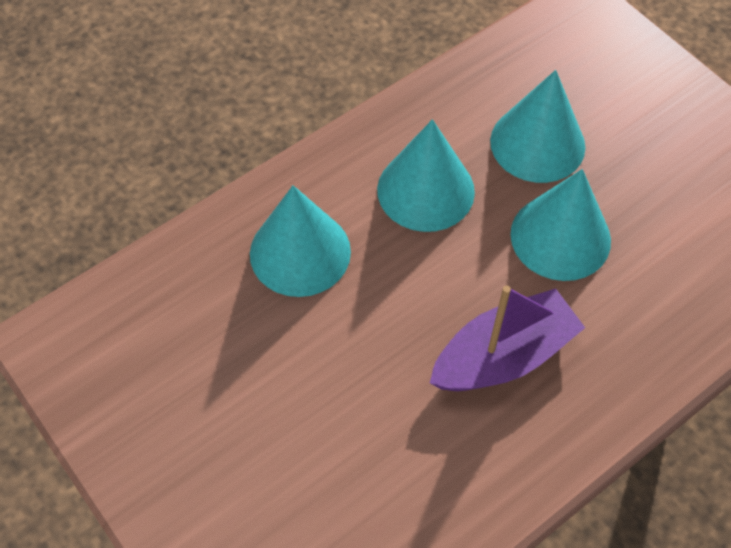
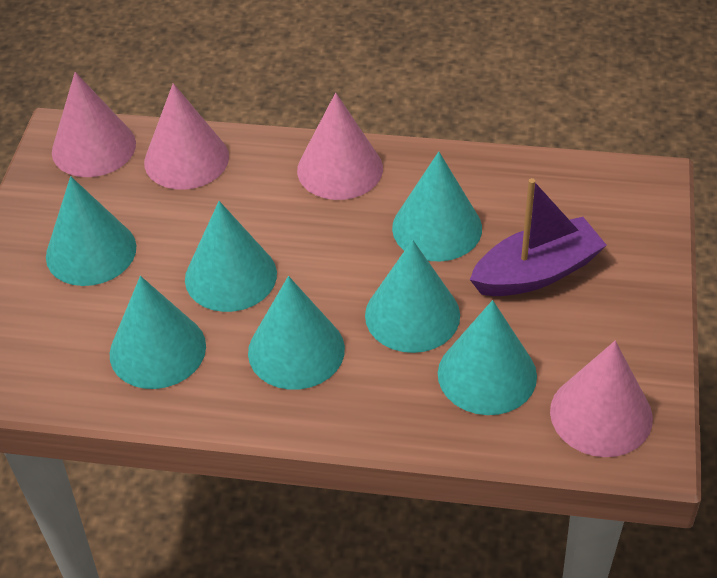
pink cone: none = 0 -> [52,72,136,177] [144,83,229,190] [297,93,383,200] [550,341,653,457] = 4
turquoise cone: [250,185,351,297] [377,119,475,232] [490,70,585,183] [510,169,611,281] = 4 -> [46,176,136,286] [110,276,206,389] [185,201,277,312] [248,276,345,390] [365,240,460,353] [392,152,482,262] [438,300,537,415] = 7

